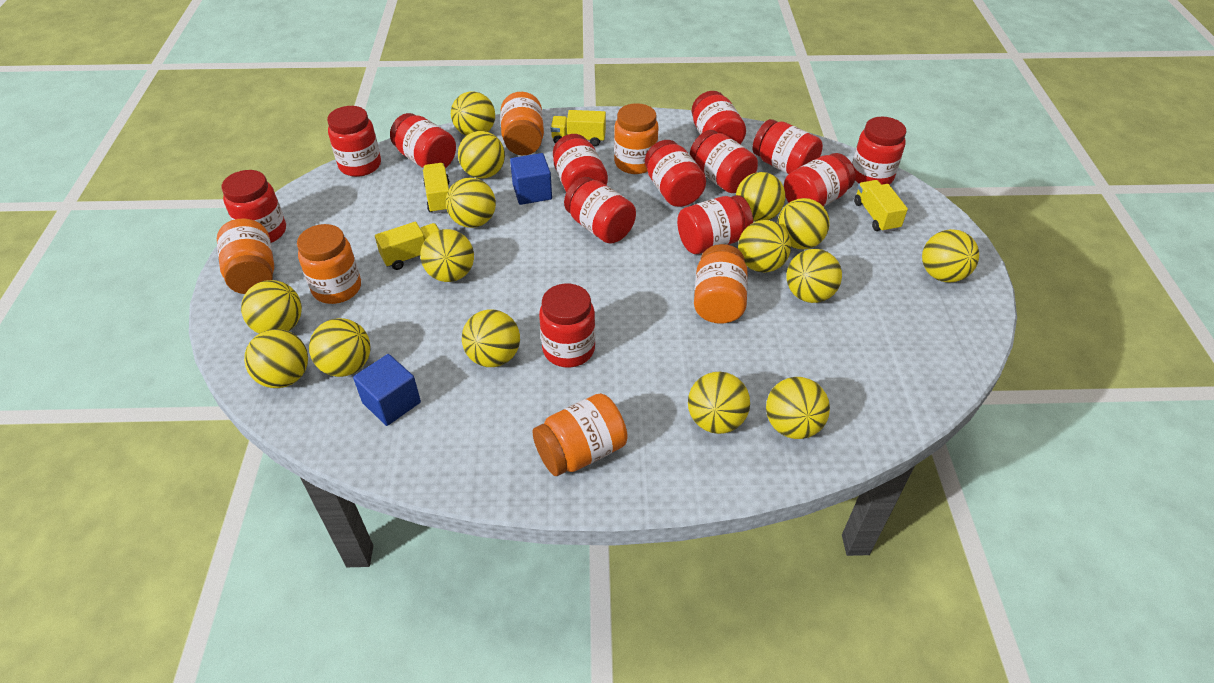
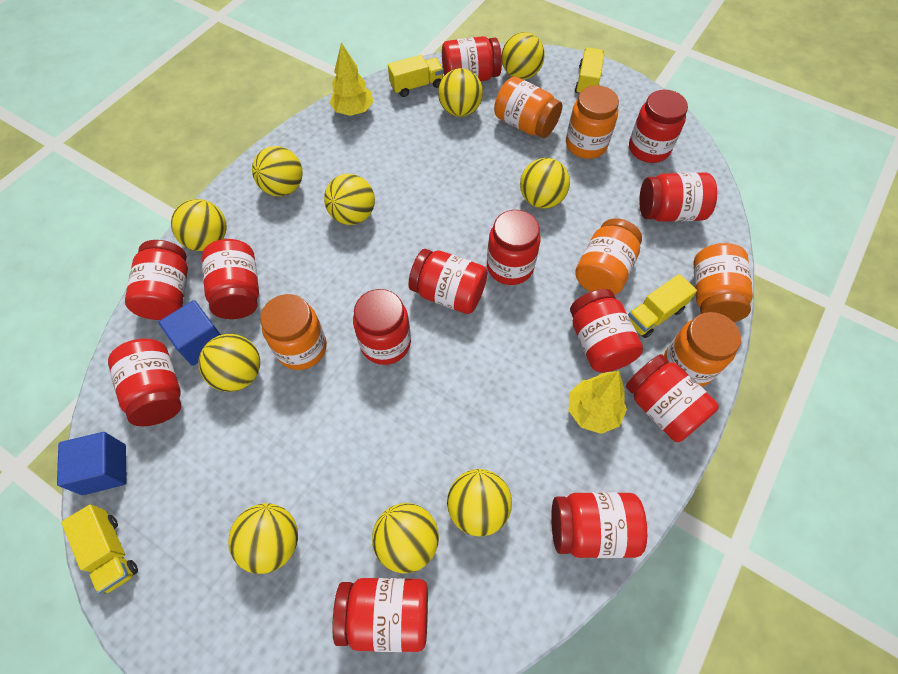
yellow ball: [241,280,302,334] [244,329,308,388] [309,318,371,377] [420,229,474,282] [445,178,496,228] [451,91,495,136] [458,131,505,178] [462,310,520,367] [688,372,750,434] [736,172,785,222] [738,220,791,273] [766,377,830,439] [777,198,830,250] [786,249,842,303] [922,229,979,282] = 15 -> [171,199,227,251] [199,334,260,392] [228,503,298,574] [252,146,303,196] [324,174,375,225] [372,503,439,573] [438,68,483,117] [447,469,512,536] [501,32,545,80] [520,158,570,209] = 10
yellow tree: none = 0 -> [330,42,373,116] [568,371,627,434] = 2

